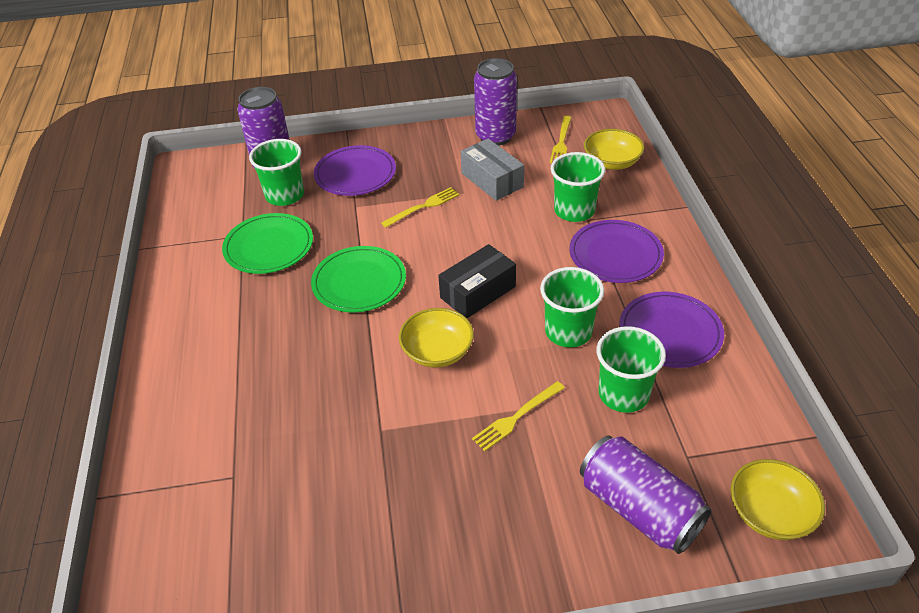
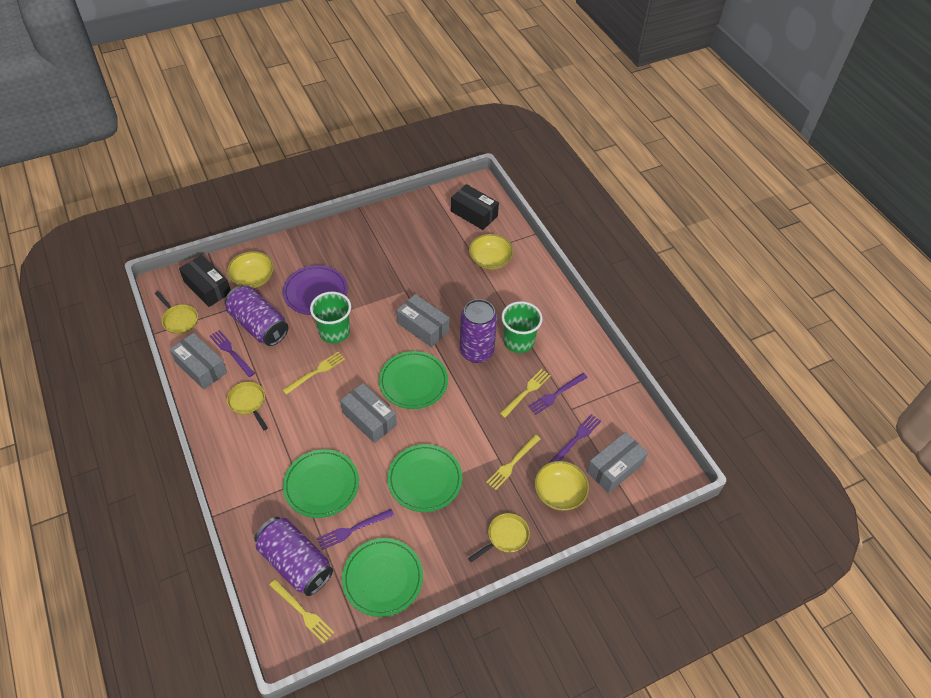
black box: [438,244,516,318] = 1 -> [179,255,231,307] [451,184,499,230] = 2
green cup: [249,139,304,206] [540,267,604,347] [551,152,605,222] [596,326,666,413] = 4 -> [310,291,351,343] [502,301,543,353] = 2
green plate: [222,213,313,274] [311,246,406,312] = 2 -> [283,449,359,518] [342,538,423,617] [379,351,448,409] [387,444,462,512] = 4
grey box: [461,138,524,201] = 1 -> [170,333,227,390] [340,383,397,443] [397,294,450,347] [587,432,648,493] = 4
purple fork: none = 0 -> [210,330,255,377] [317,509,394,550] [528,373,588,414] [550,414,601,462] = 4
purple plate: [314,145,396,196] [569,220,664,283] [619,292,724,368] = 3 -> [283,265,348,315] = 1
yellow fork: [381,187,460,228] [472,381,565,451] [550,116,572,163] = 3 -> [269,579,334,643] [282,352,345,395] [486,435,541,490] [500,369,551,418] = 4
yellow pan: none = 0 -> [155,291,198,334] [227,382,268,430] [468,513,530,562] = 3

